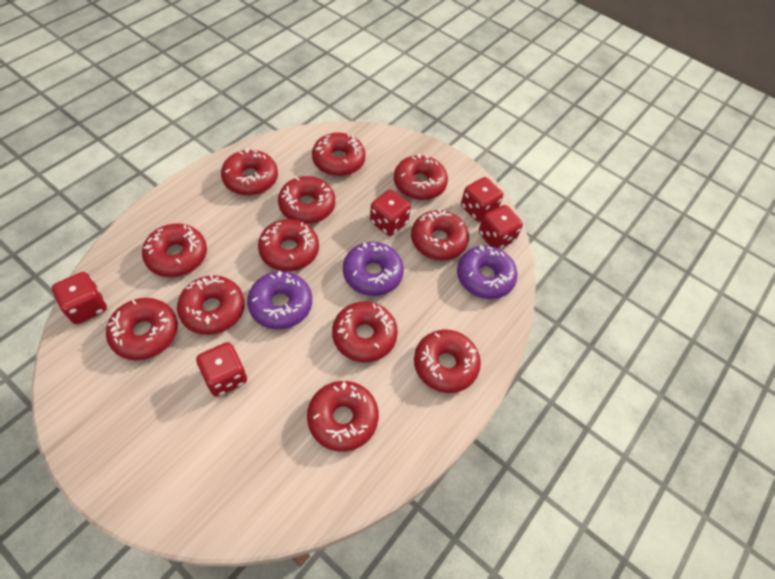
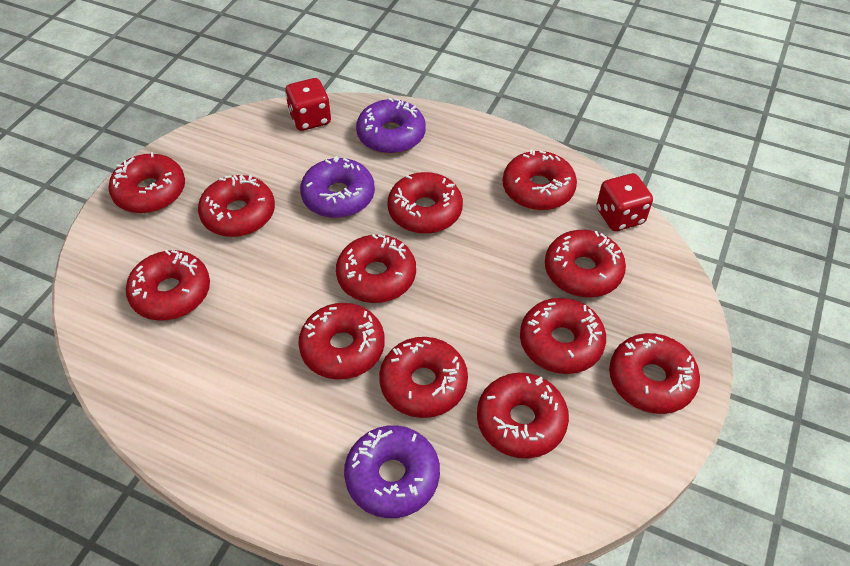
red dice: [52,272,107,324] [196,342,247,397] [370,189,411,236] [461,177,503,222] [479,205,523,249] = 5 -> [285,78,331,131] [596,173,653,231] = 2

